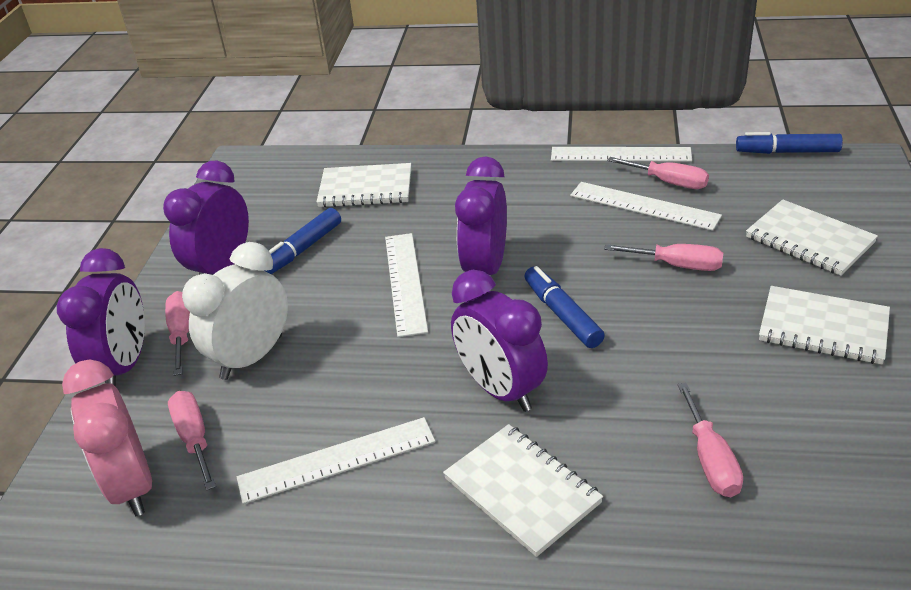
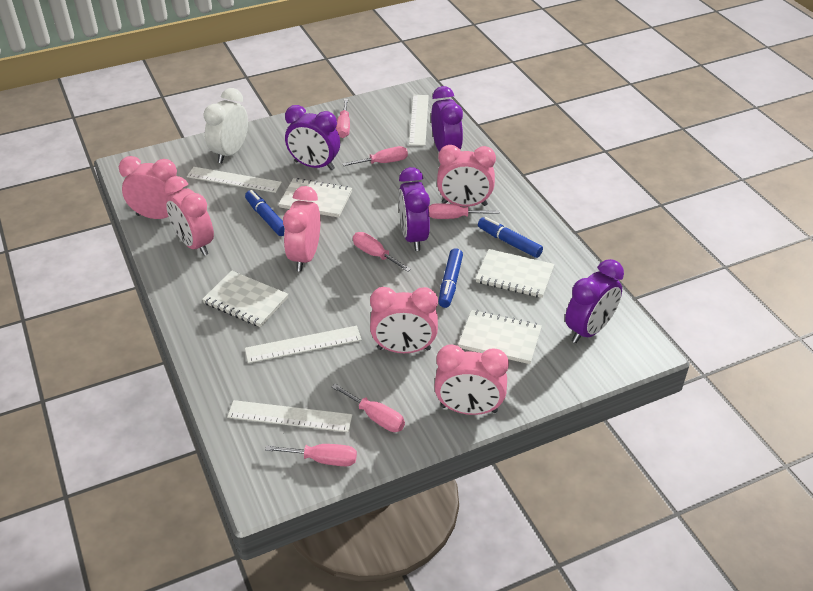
pink clock: [62,359,152,516] = 1 -> [119,156,183,219] [164,176,214,256] [283,186,320,271] [370,287,438,353] [434,344,509,415] [437,145,496,207] = 6
pink screwdriver: [165,291,190,376] [168,391,216,490] [604,244,723,271] [607,157,709,189] [678,383,743,497] = 5 -> [265,444,357,466] [332,384,405,432] [336,99,350,138] [342,146,408,166] [353,232,411,272] [429,203,500,219] = 6

